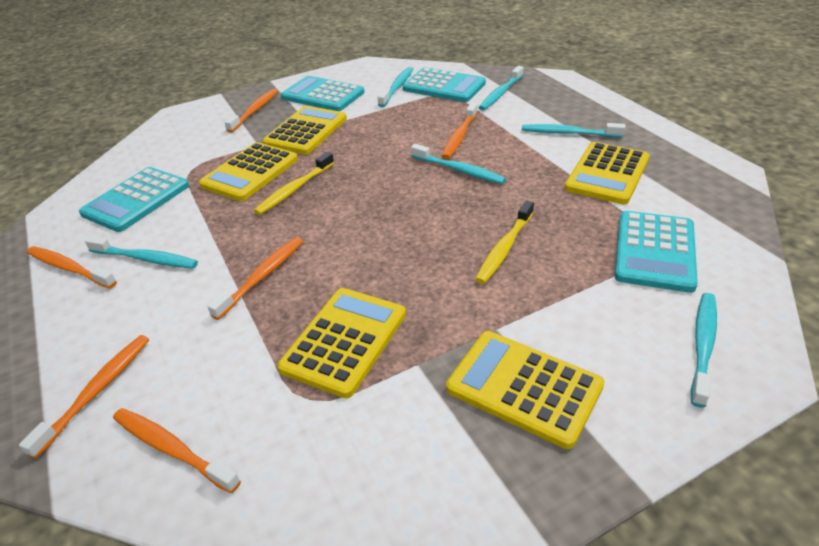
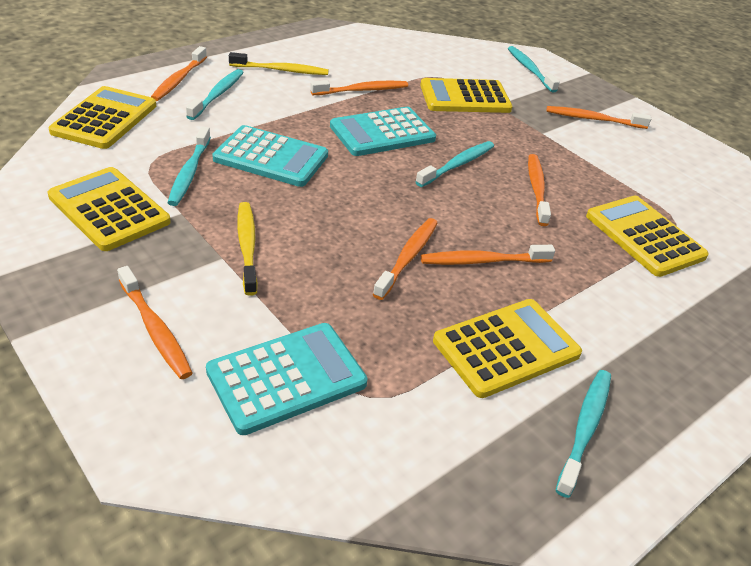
orange toothbrush: [19,335,149,459] [27,246,117,289] [113,408,241,493] [207,237,303,320] [224,89,278,133] [442,103,478,159] = 6 -> [117,266,193,379] [151,46,207,101] [310,80,408,95] [373,218,437,300] [421,245,555,265] [528,154,551,226] [546,106,651,129] = 7
turquoise calculator: [79,167,189,232] [281,76,365,111] [403,67,486,102] [615,211,698,293] = 4 -> [206,323,368,435] [212,125,328,187] [330,107,436,156] = 3
turquoise toothbrush: [85,236,198,269] [378,67,413,107] [411,144,506,184] [478,66,524,110] [522,123,626,138] [691,293,717,408] = 6 -> [167,127,211,206] [186,69,244,120] [416,141,494,187] [508,46,560,93] [556,370,611,498] = 5

